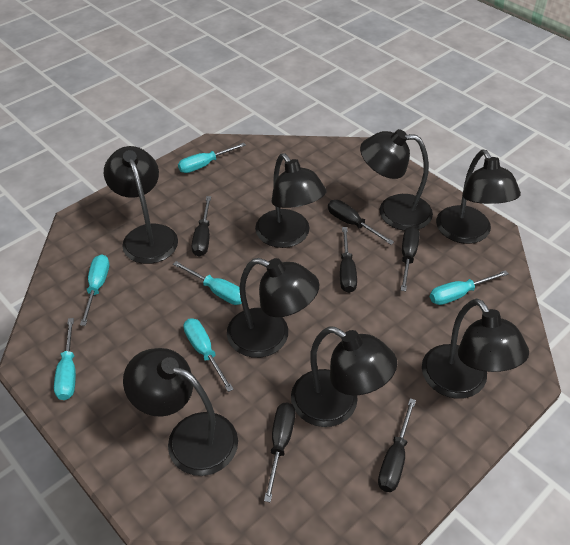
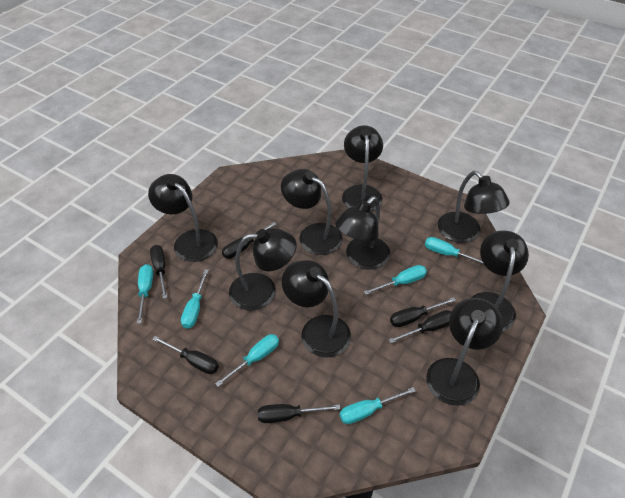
black lamp: [104,146,178,264] [123,348,238,476] [227,258,320,358] [255,153,326,248] [291,326,397,427] [360,129,433,231] [422,299,529,399] [436,149,521,244] = 8 -> [148,174,218,262] [229,228,297,310] [281,169,342,255] [282,260,351,358] [335,196,390,270] [342,125,383,211] [426,298,503,406] [438,171,510,243] [471,230,529,331] = 9

